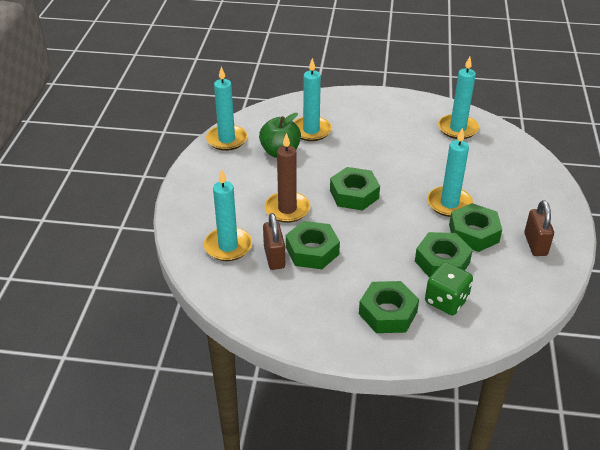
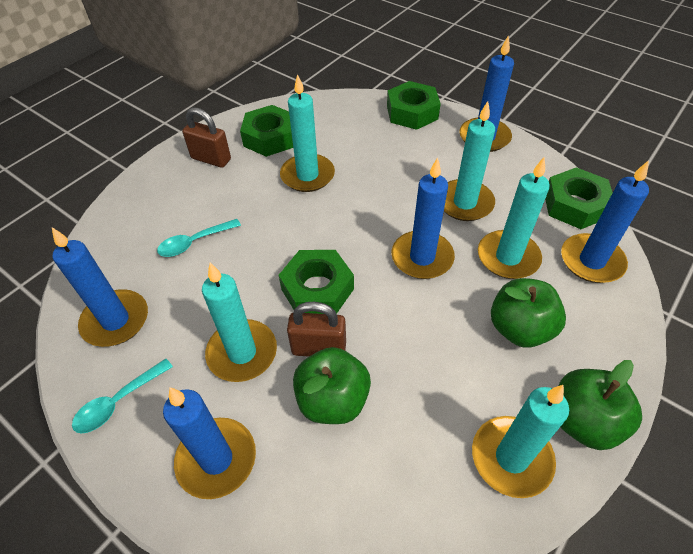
blue candle: none = 0 -> [52,227,148,347] [163,388,256,499] [391,157,455,279] [459,35,514,152] [561,160,649,283] = 5
brown candle: [264,133,310,223] = 1 -> none = 0
green apple: [259,113,301,158] = 1 -> [293,347,371,424] [491,278,566,348] [558,360,642,450] = 3
green dice: [425,262,473,315] = 1 -> none = 0
green nut: [286,221,340,269] [330,167,380,211] [359,281,419,333] [415,232,473,277] [449,203,502,252] = 5 -> [240,105,293,157] [279,250,354,314] [387,81,441,130] [545,167,613,229] = 4
turquoise spoon: none = 0 -> [72,359,173,434] [157,219,241,257] = 2

